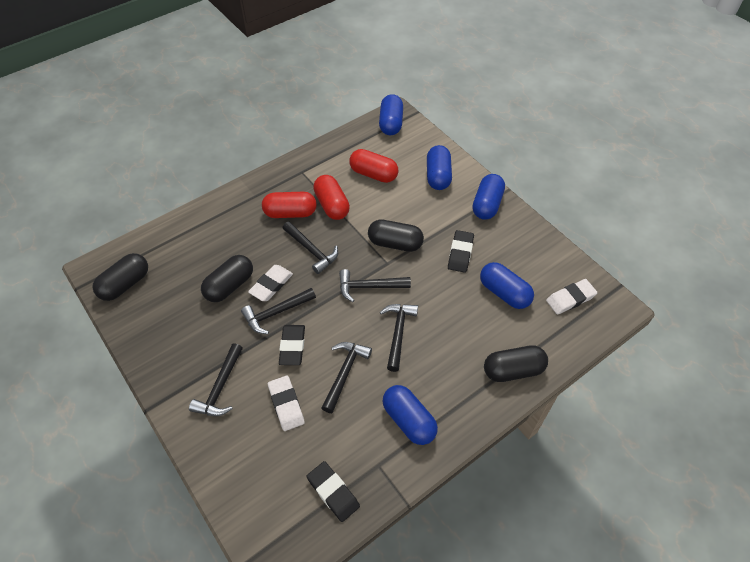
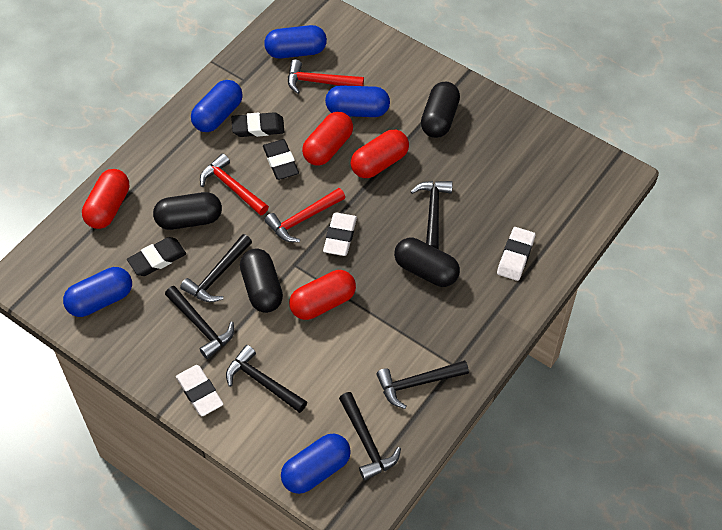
red capsule: [262,192,317,218] [313,175,350,220] [349,149,398,183] = 3 -> [82,169,129,229] [289,270,356,320] [302,112,353,166] [350,130,409,178] = 4
red hammer: none = 0 -> [200,153,269,216] [264,188,345,242] [288,59,364,94] = 3

